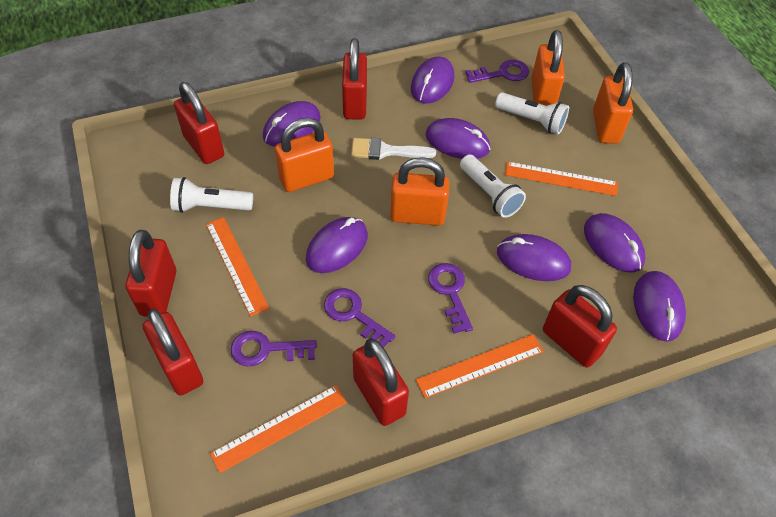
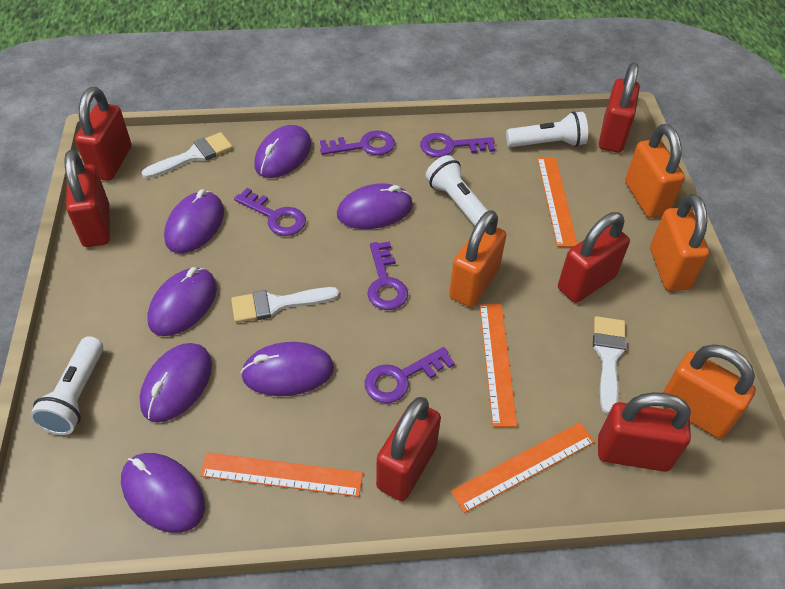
purple key: [230,331,317,366] [324,288,395,348] [428,263,473,334] [465,60,529,83] = 4 -> [234,188,306,236] [320,130,395,155] [365,347,455,403] [367,241,408,310] [420,133,495,158] = 5
white brush: [351,138,436,160] = 1 -> [141,132,233,179] [231,287,339,323] [593,316,627,414] = 3

